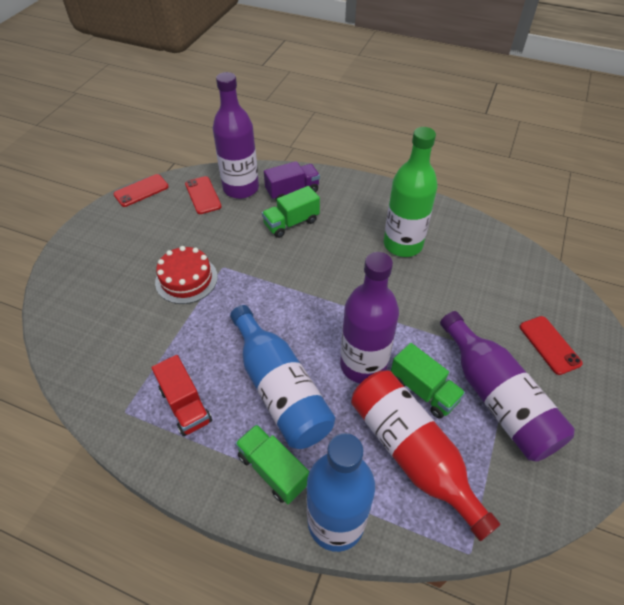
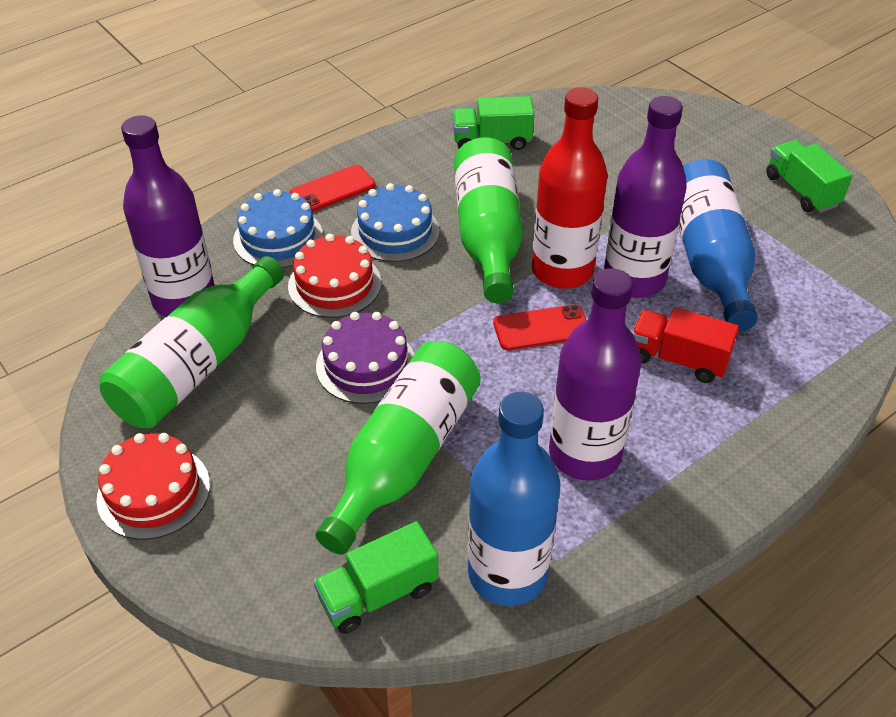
blue cake: none = 0 -> [233,189,323,268] [351,183,440,262] = 2
green bottle: [384,127,437,257] = 1 -> [99,256,284,429] [316,341,480,555] [454,137,523,303] = 3
purple cake: none = 0 -> [316,312,414,404] = 1
purple truck: [264,161,320,201] = 1 -> none = 0
red cake: [155,246,218,304] = 1 -> [97,433,210,540] [288,234,381,318] = 2
red phone: [113,174,169,207] [185,176,222,214] [520,316,583,375] = 3 -> [290,165,375,212] [493,304,586,350] = 2

